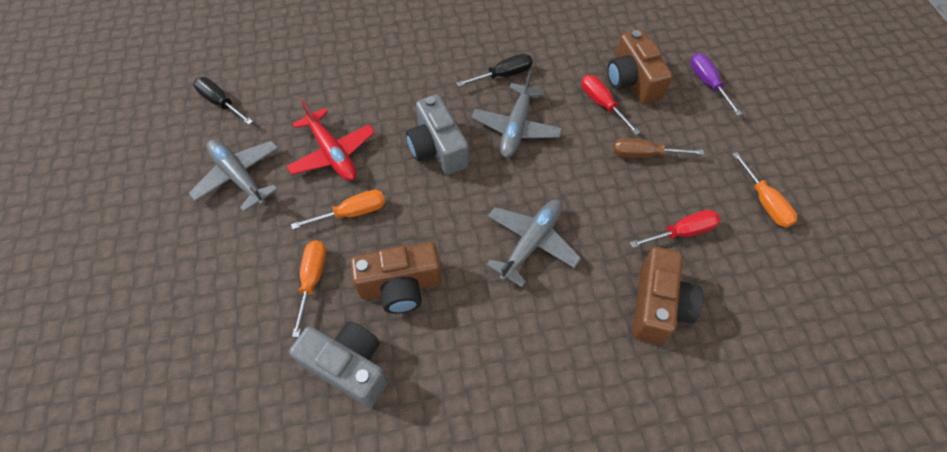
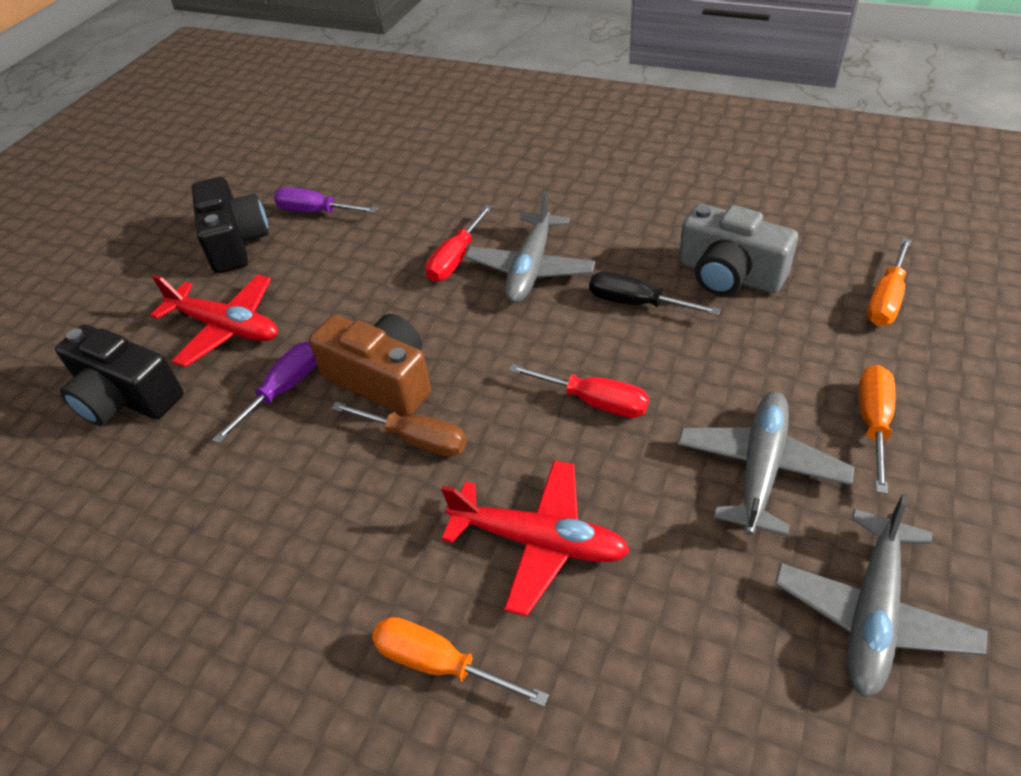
black camera: none = 0 -> [55,325,183,426] [192,177,269,273] = 2
black screwdriver: [193,77,253,125] [457,54,533,87] = 2 -> [589,271,721,315] = 1
brown camera: [350,242,442,314] [607,30,673,104] [632,247,703,344] = 3 -> [309,314,431,416] = 1
grey camera: [289,321,388,408] [406,94,469,175] = 2 -> [679,204,798,296] = 1
purple screwdriver: [690,53,742,116] = 1 -> [212,342,317,444] [274,187,378,213] = 2
red plane: [286,100,375,181] = 1 -> [150,275,278,367] [441,460,630,616] = 2

